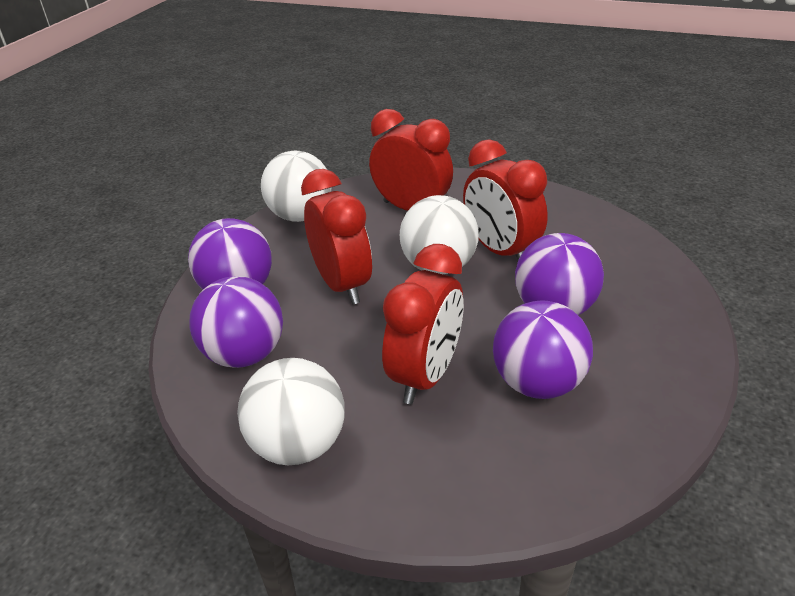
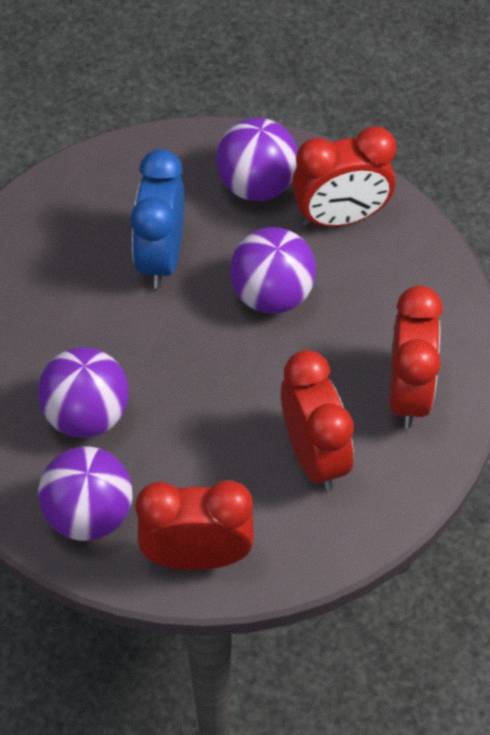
blue clock: none = 0 -> [130,149,184,289] = 1
white ball: [237,358,344,465] [261,151,332,222] [400,195,479,274] = 3 -> none = 0

